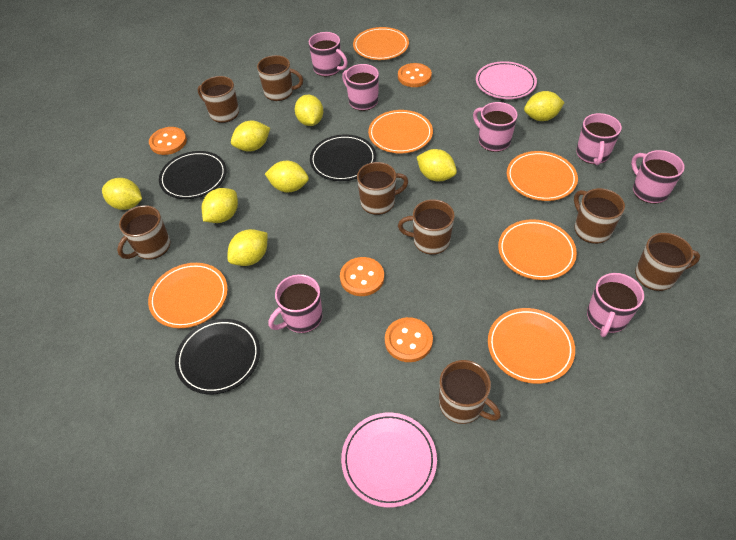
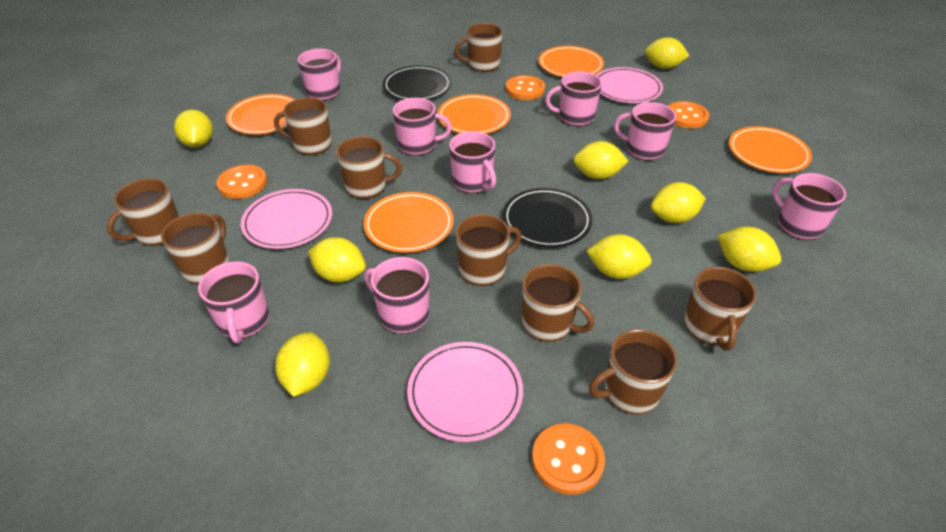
black plate: [159,151,227,199] [175,319,260,394] [310,134,376,181] = 3 -> [383,65,452,100] [503,188,592,248] = 2
brown mug: [117,205,170,260] [198,76,239,123] [257,55,303,101] [357,162,408,215] [398,199,455,255] [439,360,501,424] [574,188,625,244] [635,233,700,291] = 8 -> [106,178,179,246] [161,213,230,284] [274,97,332,155] [336,136,402,199] [455,23,503,72] [456,214,522,286] [522,264,595,342] [589,329,677,415] [684,267,756,350] = 9
orange plate: [148,263,228,328] [353,27,409,60] [368,110,433,153] [488,308,575,384] [498,219,577,280] [507,151,578,201] = 6 -> [226,94,295,135] [363,192,454,253] [438,94,511,134] [538,46,604,77] [729,126,812,173] = 5
pink mug: [268,274,323,333] [309,32,348,76] [342,64,379,111] [473,102,518,152] [576,113,622,165] [587,273,644,337] [631,150,685,204] = 7 -> [198,261,269,343] [297,49,341,101] [364,257,429,334] [393,98,452,155] [449,131,496,193] [545,71,602,126] [614,102,676,161] [772,173,846,240] = 8
pink plate: [341,413,437,508] [476,61,537,99] = 2 -> [241,189,332,249] [407,342,523,442] [596,67,663,103] = 3

